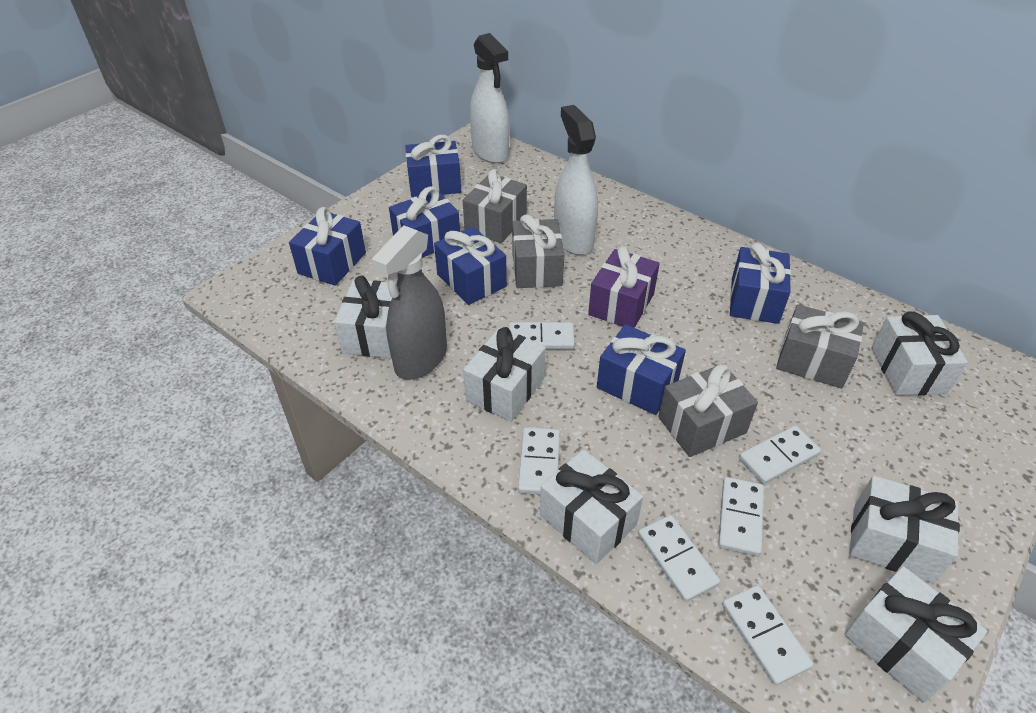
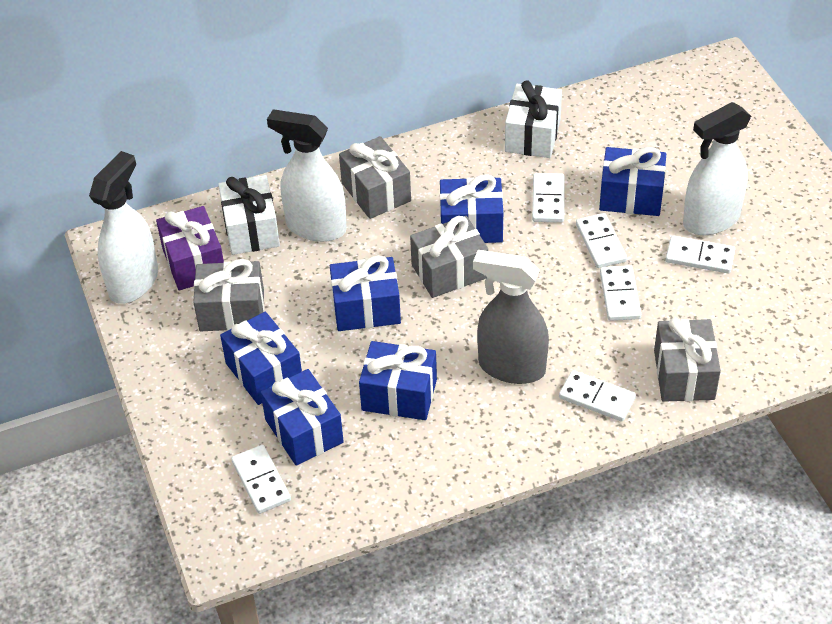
white gift: [334,275,397,359] [463,327,546,422] [540,449,643,564] [844,566,987,703] [849,475,960,583] [871,311,968,396] = 6 -> [218,175,280,255] [505,80,562,158] = 2
white spray bottle: [470,33,509,163] [554,105,598,255] = 2 -> [89,151,158,304] [267,109,347,242] [683,102,751,235] = 3

